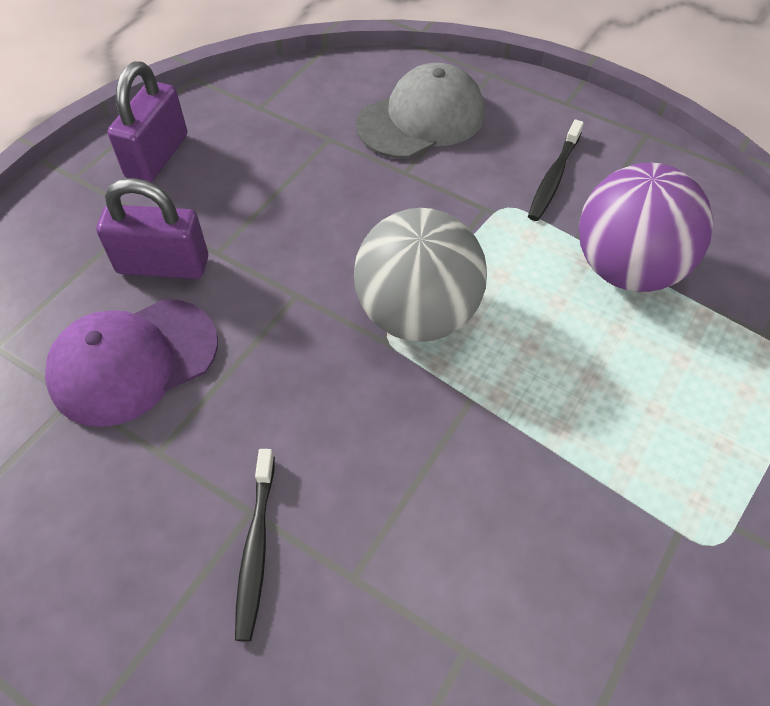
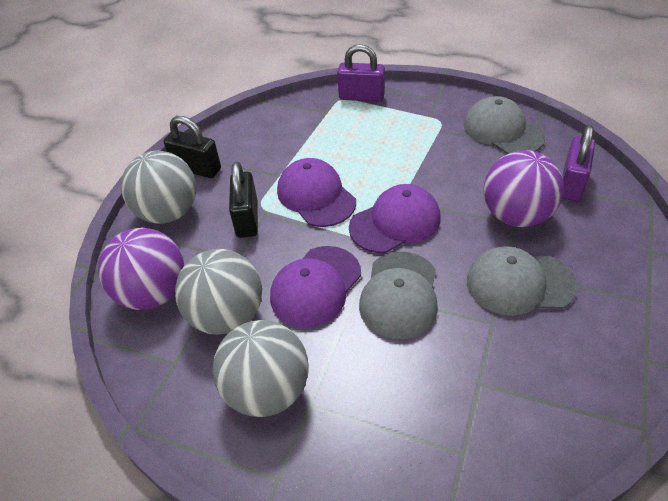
black padlock: none = 0 -> [164,116,221,178] [229,162,258,238] = 2
black toothbrush: [235,449,275,642] [528,119,584,221] = 2 -> none = 0
grey ball: [354,208,487,342] = 1 -> [121,151,196,224] [175,249,262,335] [213,320,309,417] = 3
grey cap: [356,63,485,159] = 1 -> [359,252,438,339] [464,96,545,154] [467,246,577,316] = 3
purple ball: [579,163,714,292] = 1 -> [98,228,184,310] [484,150,564,227] = 2
purple cap: [45,299,218,427] = 1 -> [270,246,361,327] [277,158,356,227] [349,184,441,253] = 3

